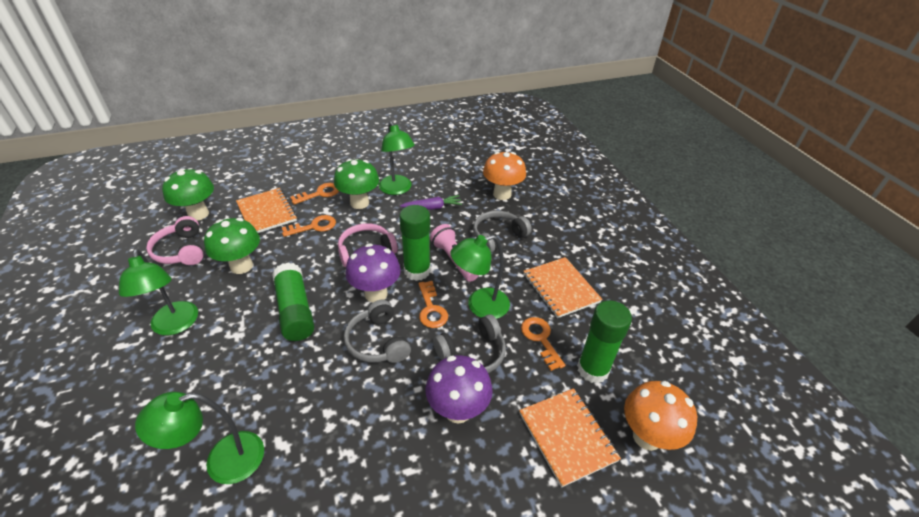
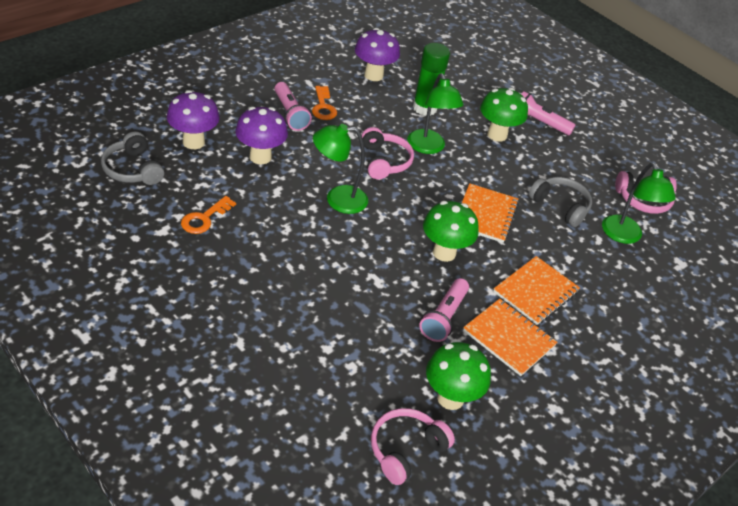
green glue stick: [272,263,315,341] [399,205,431,281] [577,300,632,384] = 3 -> [413,43,450,116] = 1
green lamp: [119,249,198,335] [135,392,264,484] [379,121,415,195] [450,235,510,319] = 4 -> [313,124,368,214] [407,73,464,154] [602,163,676,244] = 3
grey headphones: [344,300,411,363] [433,314,506,373] [473,210,532,253] = 3 -> [101,131,164,185] [528,177,592,227] = 2
orange key: [282,215,336,237] [290,183,339,205] [418,281,448,328] [521,317,565,371] = 4 -> [181,196,236,234] [312,86,337,120] = 2
orange mushroom: [483,152,526,200] [624,381,697,451] = 2 -> none = 0
pink flashlight: [430,224,478,282] = 1 -> [275,82,312,131] [419,278,469,342] [521,91,576,135] = 3
pink headphones: [146,216,204,265] [338,223,398,267] = 2 -> [362,127,414,179] [371,408,455,485] [615,171,677,214] = 3
purple carrot: [400,195,462,210] = 1 -> none = 0
purple mushroom: [346,243,401,303] [426,355,493,424] = 2 -> [167,90,220,149] [235,107,288,164] [355,28,400,81] = 3

